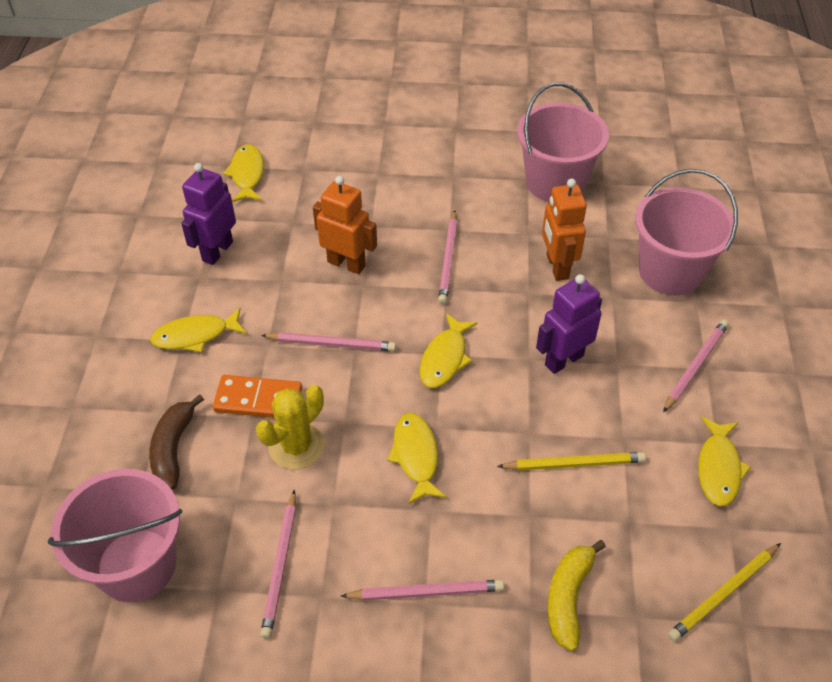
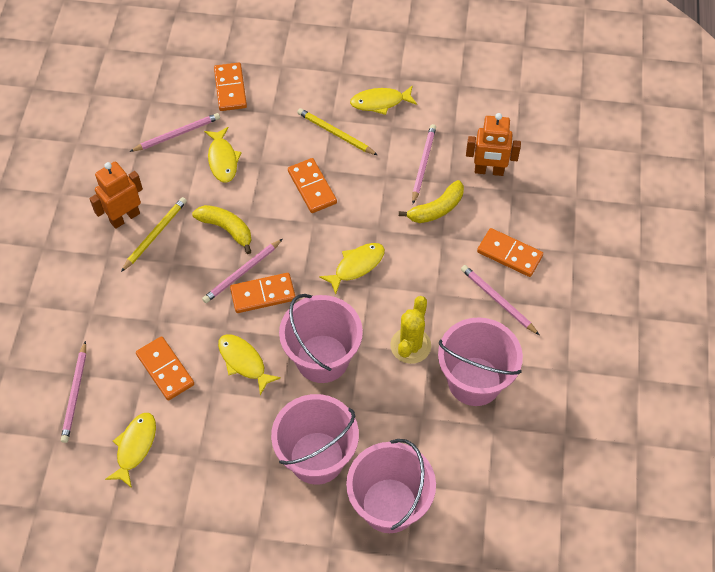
brown banana: [149,394,204,489] = 1 -> none = 0
orange domino: [213,375,302,418] = 1 -> [136,336,194,401] [214,63,247,111] [230,273,296,313] [288,158,337,213] [477,228,543,277] = 5
pink bucket: [48,469,182,602] [517,83,609,202] [635,169,738,295] = 3 -> [271,394,359,485] [279,294,363,383] [346,439,436,533] [438,317,523,406] = 4
purple robot: [181,163,236,265] [536,274,602,374] = 2 -> none = 0
yellow banana: [547,540,606,651] = 1 -> [192,205,252,254] [399,180,464,223] = 2

